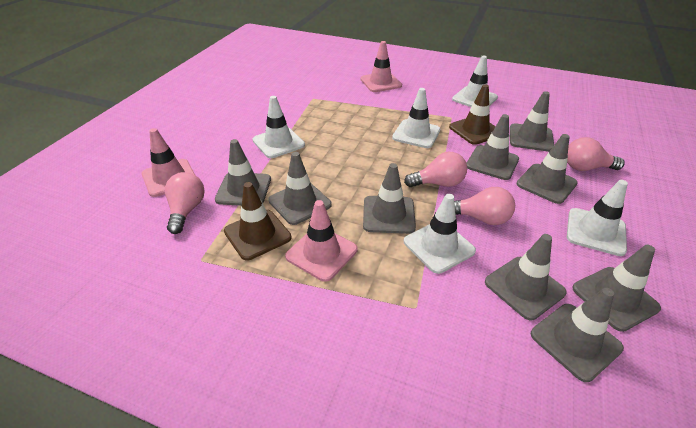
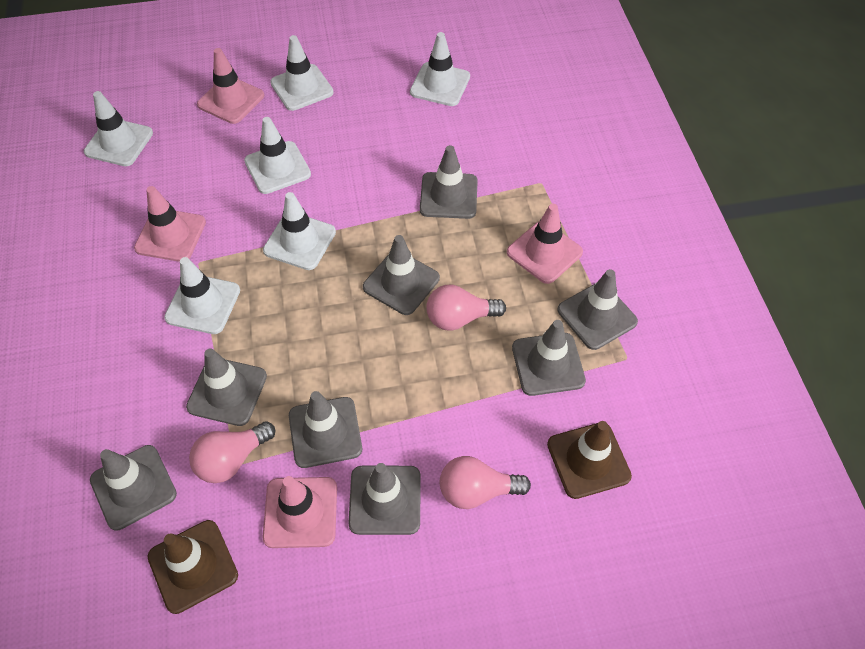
grey traffic cone: [215,139,271,206] [268,152,332,225] [363,163,416,234] [467,114,519,180] [485,234,567,320] [510,91,554,152] [516,134,578,204] [531,288,624,382] [572,245,661,332] = 9 -> [90,445,177,531] [186,348,267,426] [289,391,362,468] [348,463,421,535] [363,235,440,315] [420,145,478,219] [512,320,586,396] [557,269,638,350] = 8
pink light bulb: [165,172,205,234] [404,152,467,187] [454,187,515,225] [567,137,625,171] = 4 -> [189,421,275,483] [426,285,506,331] [440,456,531,509] = 3
pink traffic cone: [142,128,196,197] [285,200,357,282] [360,41,402,92] = 3 -> [134,186,206,262] [197,48,264,124] [263,476,337,548] [507,204,583,284] = 4
white traffic cone: [253,96,305,158] [392,88,441,148] [404,194,476,274] [452,55,498,107] [567,180,628,256] = 5 -> [84,91,153,166] [164,257,240,334] [244,117,311,194] [263,192,336,270] [270,35,334,111] [410,32,470,106] = 6

